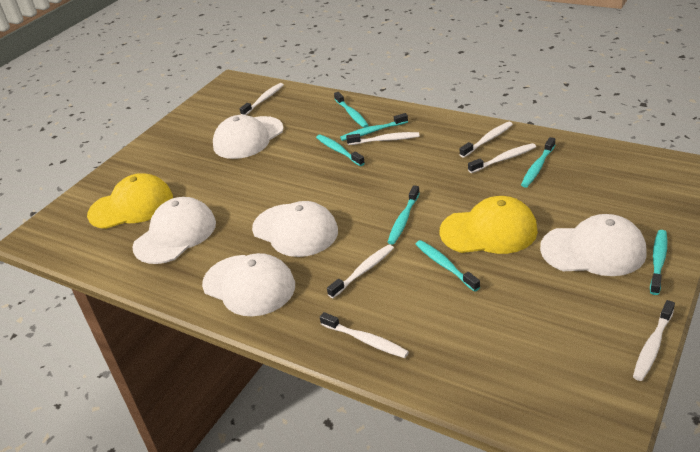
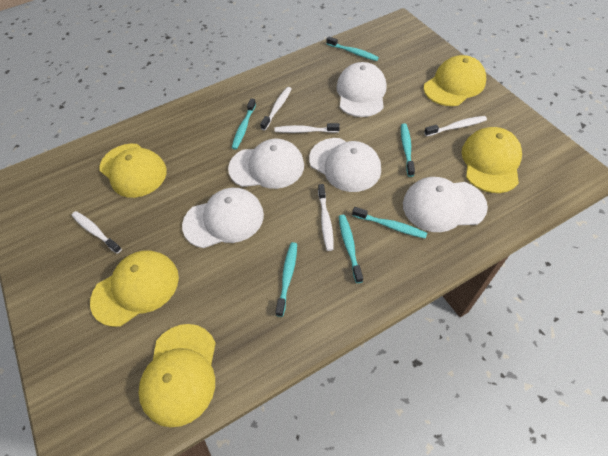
turquoise toothbrush: [316,134,365,166] [334,92,369,128] [340,113,408,141] [388,185,420,245] [416,240,480,292] [521,137,555,188] [650,230,668,295] = 7 -> [232,98,256,150] [275,242,297,317] [327,37,379,61] [339,215,363,283] [352,207,427,239] [401,123,415,177] = 6
white toothbrush: [240,83,284,115] [320,312,409,358] [327,244,394,298] [346,132,419,145] [459,122,513,158] [468,143,536,173] [633,300,675,381] = 7 -> [72,211,122,254] [260,87,291,131] [274,123,340,133] [318,184,334,251] [424,116,487,136] = 5
yellow cap: [87,173,173,229] [440,196,538,254] = 2 -> [90,250,179,327] [99,144,167,198] [138,324,216,427] [424,55,486,106] [462,127,522,193] = 5

